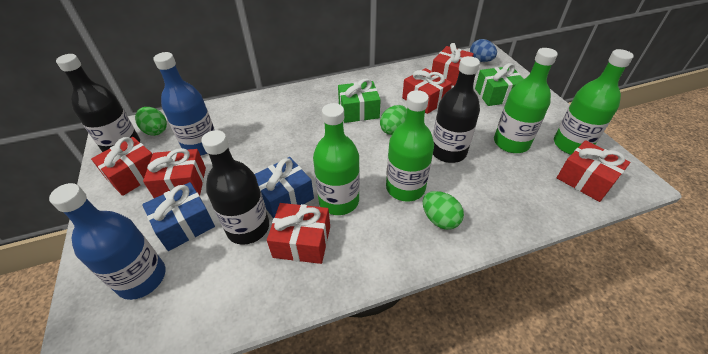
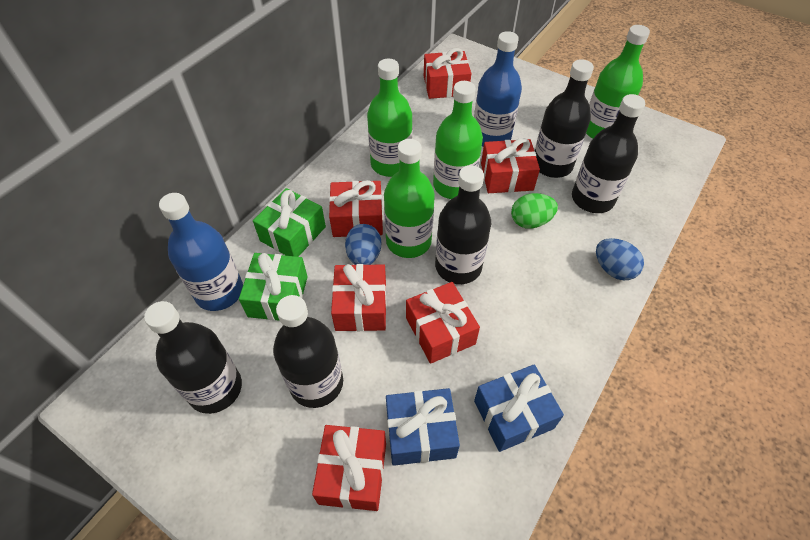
black bottle: [56,54,140,152] [201,130,269,245] [433,56,480,163] = 3 -> [144,301,242,414] [273,295,343,408] [435,165,491,284] [535,59,594,178] [572,94,645,213] = 5
blue egg: [470,39,497,62] = 1 -> [345,224,381,265] [596,238,644,280] = 2
green egg: [135,107,167,136] [380,105,407,135] [423,191,464,230] = 3 -> [511,193,558,229] = 1

